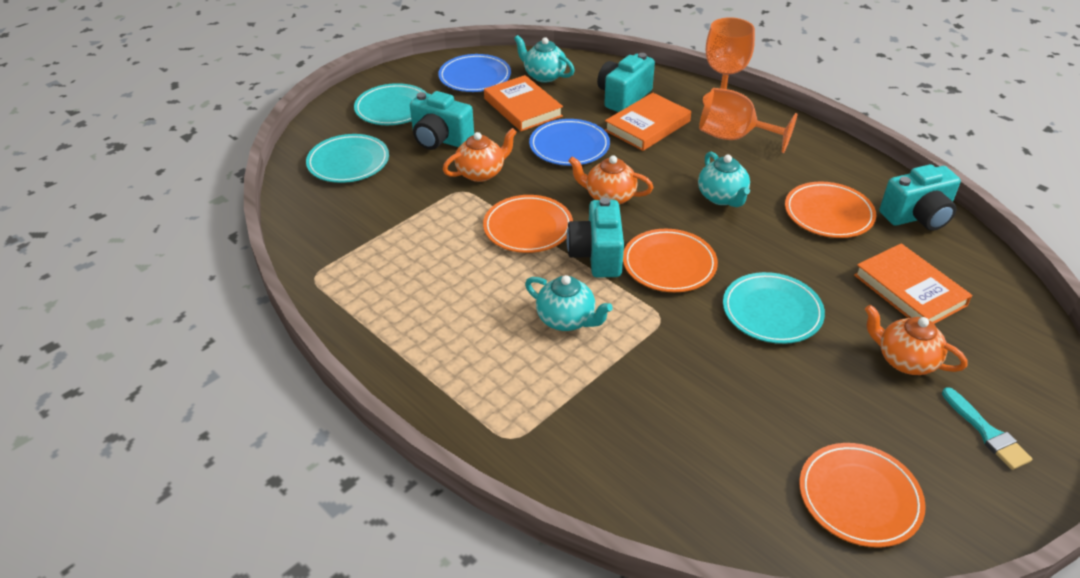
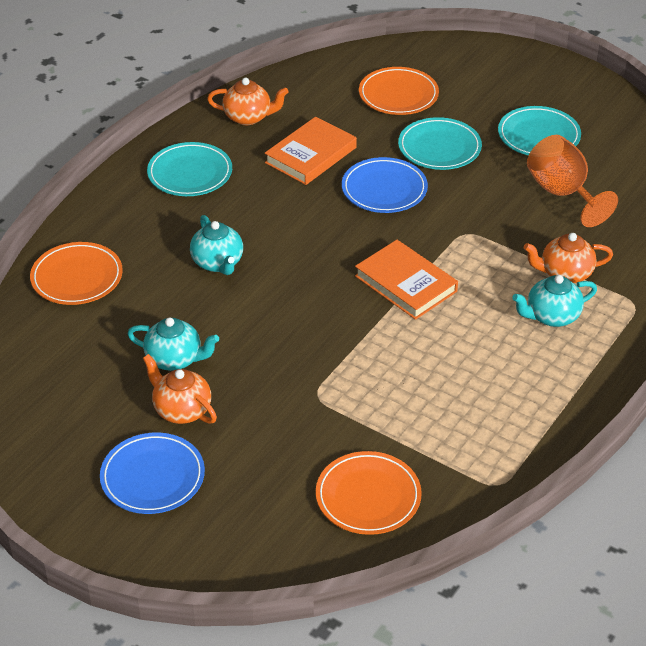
orange book: [484,75,563,131] [605,92,691,151] [854,243,972,324] = 3 -> [265,117,357,185] [355,240,458,320] = 2
orange goblet: [699,88,797,153] [703,17,755,105] = 2 -> [527,135,618,227] = 1
orange plate: [483,195,573,253] [623,229,718,292] [785,182,876,238] [799,443,926,548] = 4 -> [30,242,123,305] [316,451,422,535] [359,67,439,115] = 3
turquoise brush: [942,387,1032,470] = 1 -> none = 0
turquoise camera: [410,91,474,150] [567,197,624,277] [597,53,655,112] [880,164,961,231] = 4 -> none = 0

